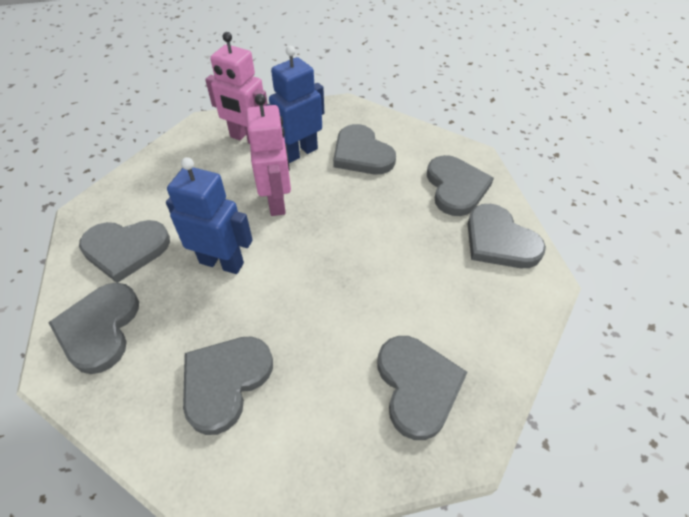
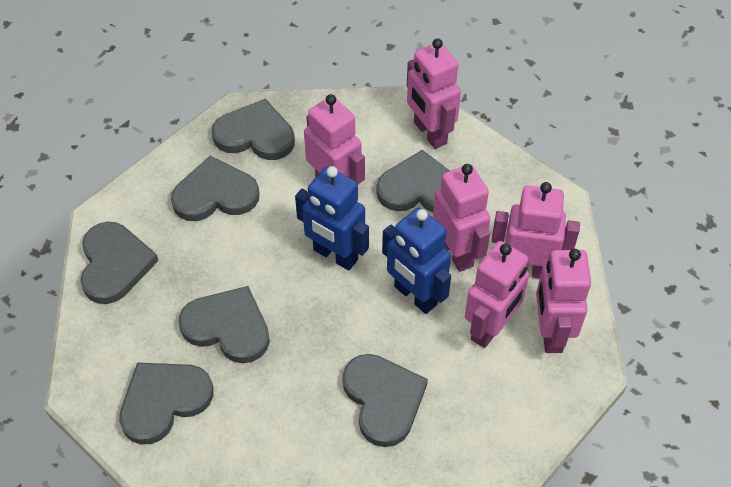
pink robot: [205,32,268,144] [246,94,291,216] = 2 -> [304,94,365,184] [407,38,461,149] [433,164,490,272] [465,241,530,348] [492,182,580,279] [536,249,591,353] = 6

